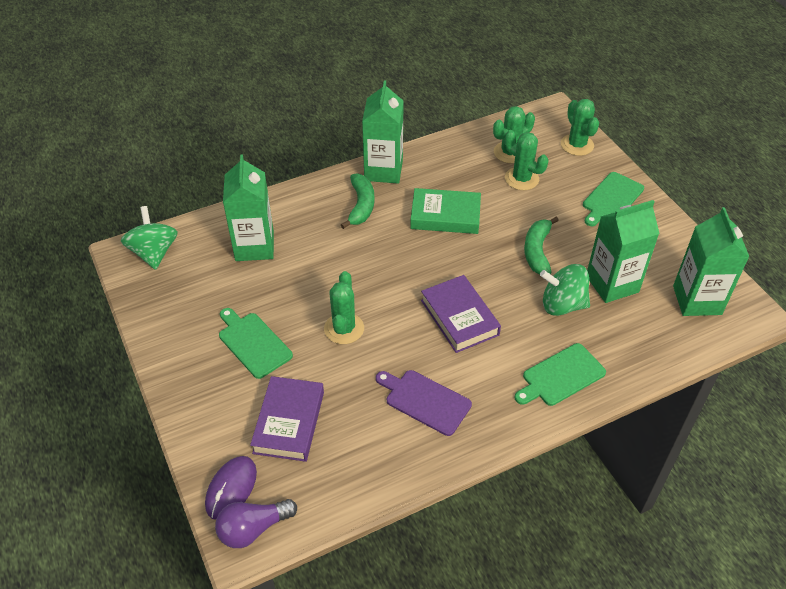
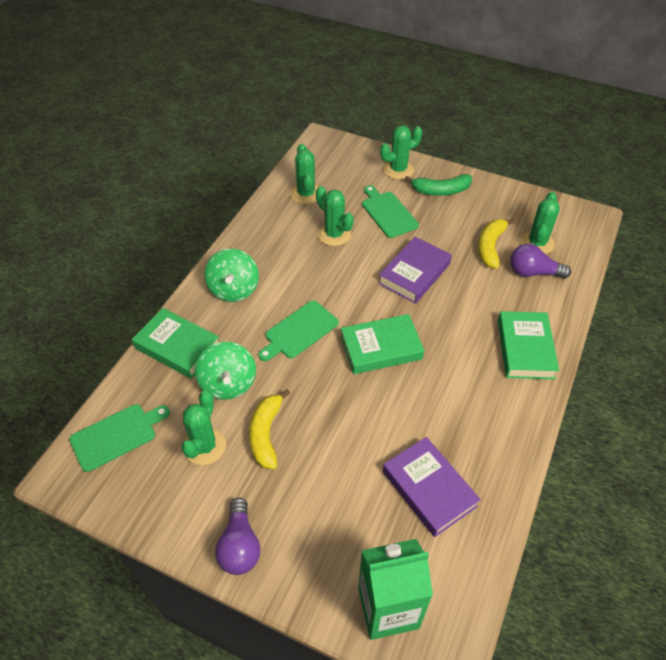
green banana: [341,173,375,229] [524,217,559,275] = 2 -> [405,174,472,196] = 1
green book: [410,188,481,234] = 1 -> [132,308,219,379] [341,314,424,374] [498,311,559,379] = 3
green cactus: [324,271,364,344] [493,106,535,163] [505,130,548,190] [561,99,599,156] = 4 -> [181,390,226,465] [290,144,319,204] [316,186,354,246] [380,125,422,179] [520,192,560,254] = 5
green carton: [223,154,274,261] [362,80,404,184] [587,200,660,303] [673,207,749,316] = 4 -> [358,539,433,640] = 1
purple cutting board: [376,370,472,436] = 1 -> none = 0
purple light bulb: [215,499,297,548] = 1 -> [215,498,260,575] [510,244,571,279] = 2
purple mouse: [205,456,257,519] = 1 -> none = 0
yellow banana: none = 0 -> [249,389,291,469] [478,218,515,268] = 2

